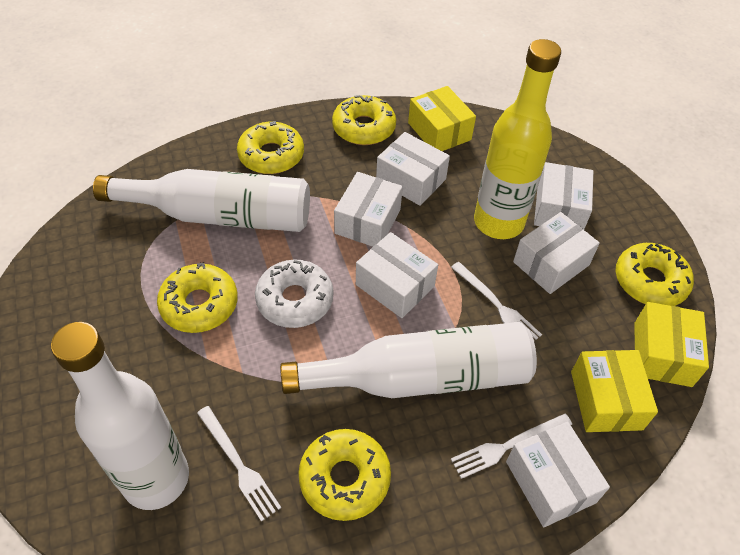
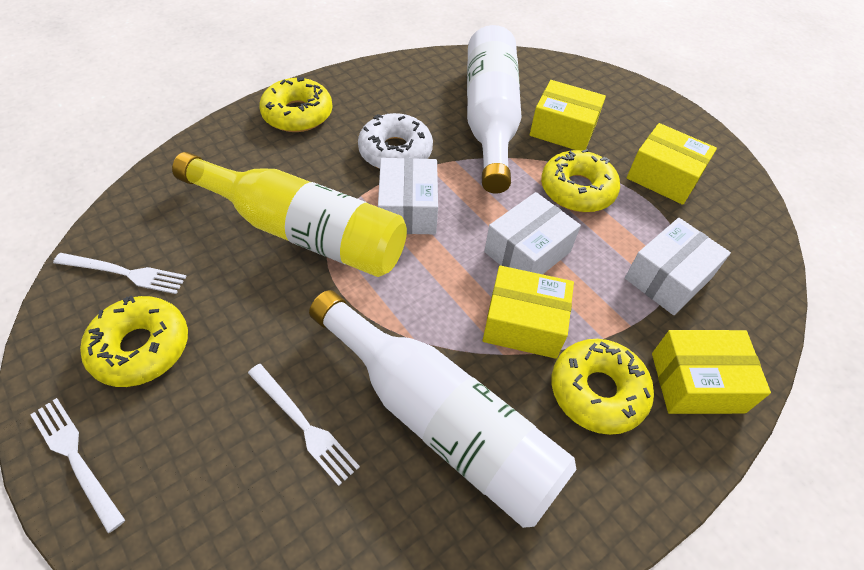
white bottle: [51,322,189,510] [93,169,310,232] [280,322,537,398] = 3 -> [309,290,577,528] [467,25,522,194] = 2
white box: [334,172,403,247] [356,232,438,318] [376,132,450,206] [506,422,610,527] [513,212,600,294] [534,162,593,230] = 6 -> [378,158,438,234] [484,192,581,274] [625,218,731,315] = 3
yellow box: [408,86,476,151] [571,350,658,432] [634,302,709,387] = 3 -> [483,266,574,359] [530,80,606,151] [627,123,717,205] [652,330,771,414] = 4
yellow donut: [157,262,238,333] [237,121,304,174] [299,429,391,521] [332,95,396,145] [615,243,694,306] = 5 -> [80,295,188,387] [259,77,333,132] [541,149,620,212] [552,339,654,435] = 4

